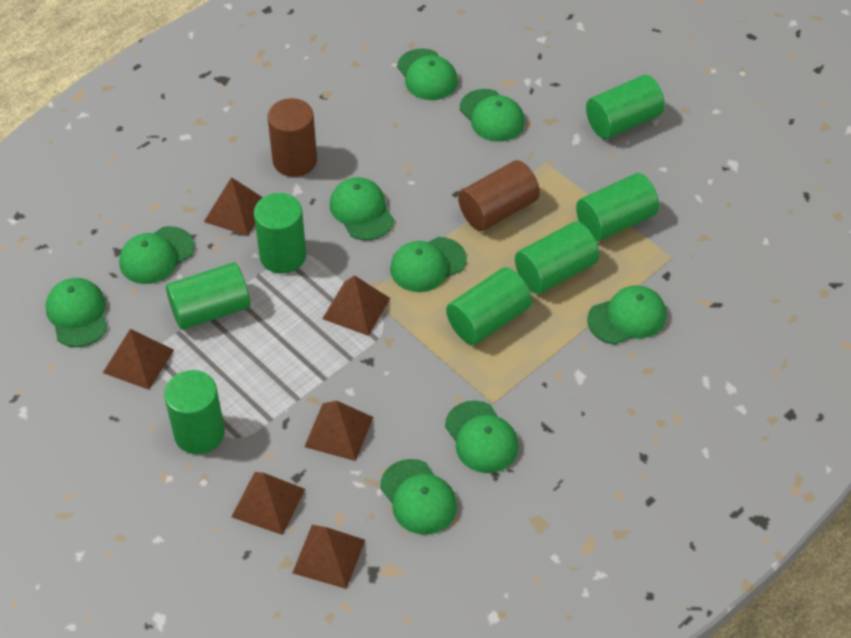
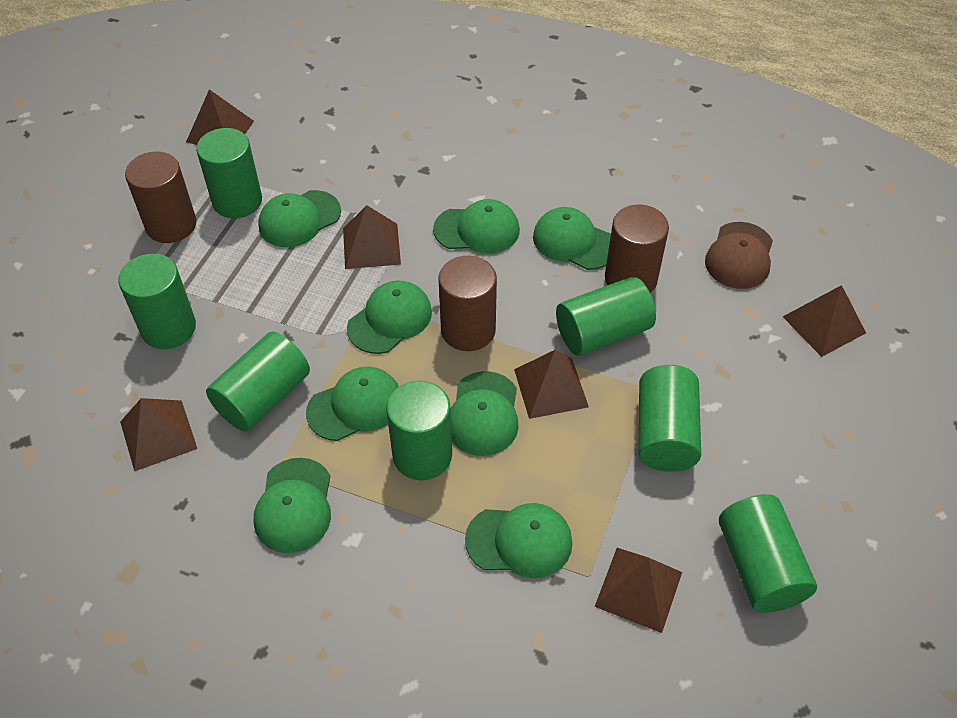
brown cap: none = 0 -> [705,222,773,289] = 1
brown cylinder: [267,98,317,177] [458,160,540,231] = 2 -> [125,152,196,243] [438,256,497,351] [605,205,669,293] = 3
green cap: [46,278,107,347] [119,226,195,284] [330,177,394,240] [380,459,457,535] [390,237,467,292] [397,48,458,100] [445,400,519,473] [460,89,525,142] [587,286,666,345] = 9 -> [254,458,331,553] [258,190,341,247] [306,367,399,441] [347,280,432,354] [433,199,520,254] [451,371,519,456] [465,503,572,578] [533,207,611,270] = 8

